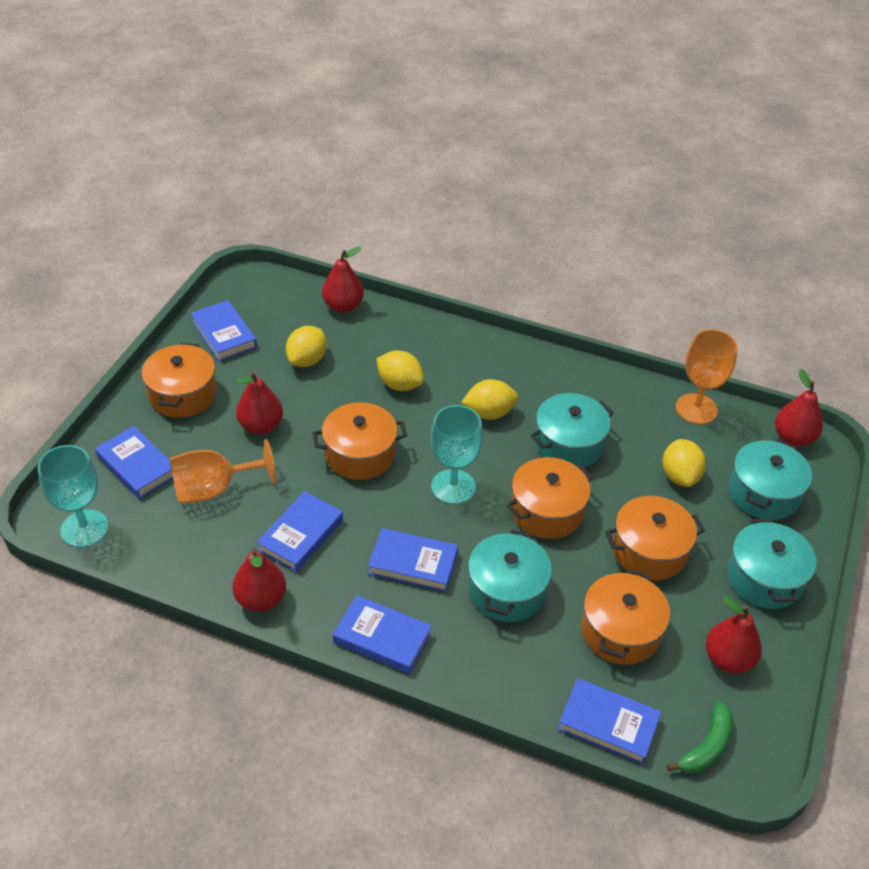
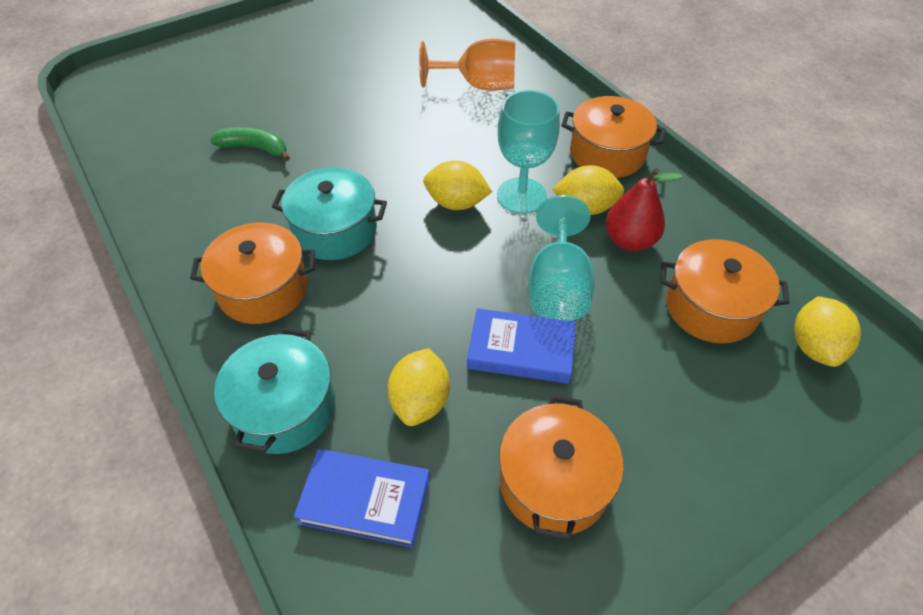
blue book: [95,426,173,499] [191,300,257,361] [256,491,343,573] [333,595,432,674] [368,528,458,592] [558,678,661,765] = 6 -> [294,449,430,548] [467,308,576,384] = 2
orange goblet: [170,439,276,503] [676,329,738,424] = 2 -> [419,39,515,91] = 1
orange pot: [142,343,217,418] [313,402,407,480] [506,457,593,539] [581,569,670,665] [605,496,705,580] = 5 -> [190,223,315,324] [499,395,624,541] [561,96,666,178] [661,239,789,344] = 4
red pear: [233,548,286,612] [236,371,283,434] [322,247,364,313] [706,597,762,673] [775,369,823,446] = 5 -> [606,168,683,251] = 1
turquoise pot: [468,530,552,622] [530,393,614,468] [727,519,816,609] [729,440,812,520] = 4 -> [214,328,335,454] [272,167,387,260] = 2

